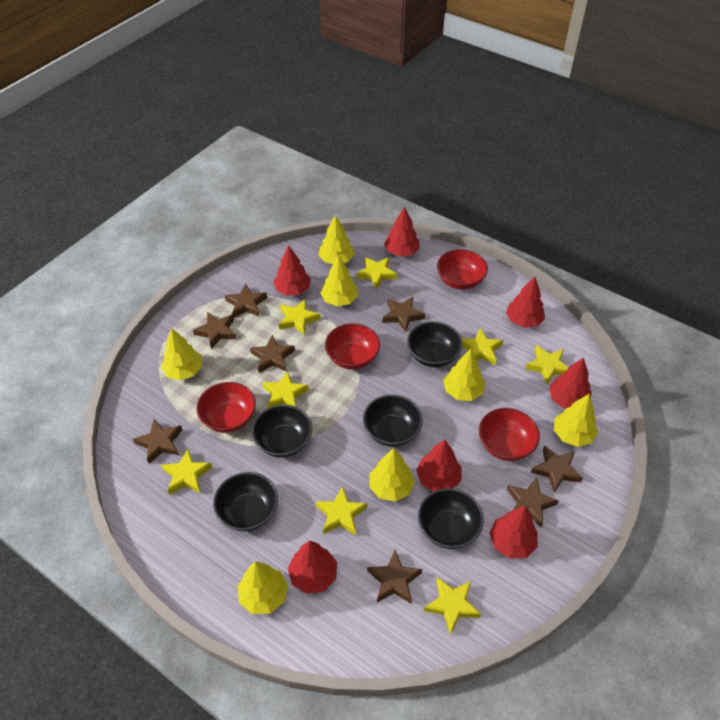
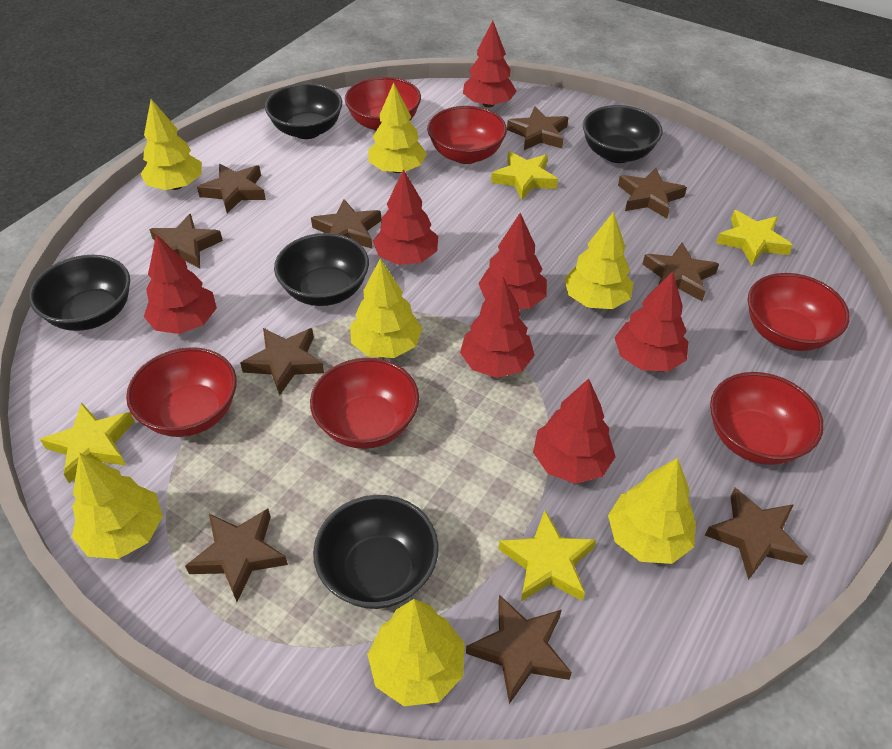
brown star: [133,419,182,464] [193,312,236,349] [225,284,267,318] [250,335,295,373] [367,550,422,604] [383,297,425,332] [507,478,559,527] [531,445,583,493] = 8 -> [149,214,223,268] [185,509,288,602] [197,164,266,214] [240,328,324,395] [311,199,381,249] [466,595,572,704] [507,107,568,150] [618,168,687,219] [643,242,719,301] [705,488,808,580] = 10
red bowl: [197,382,256,433] [325,323,380,370] [437,249,488,290] [479,408,540,461] = 4 -> [126,347,237,437] [310,358,419,449] [345,77,421,131] [427,106,507,164] [710,372,824,465] [748,273,850,351] = 6
yellow star: [161,449,212,495] [262,371,309,408] [279,299,320,335] [316,486,367,535] [357,257,397,289] [424,577,481,634] [462,328,503,365] [525,345,569,385] = 8 -> [40,403,135,483] [491,151,558,200] [499,510,596,601] [716,210,793,266] = 4

